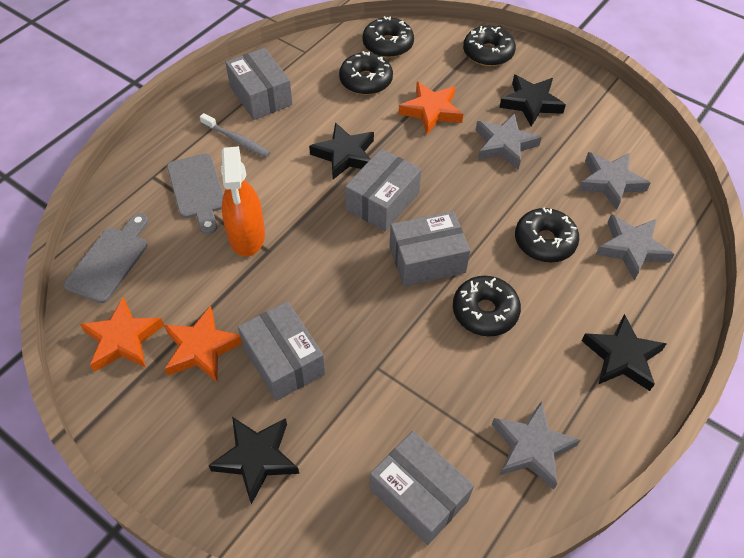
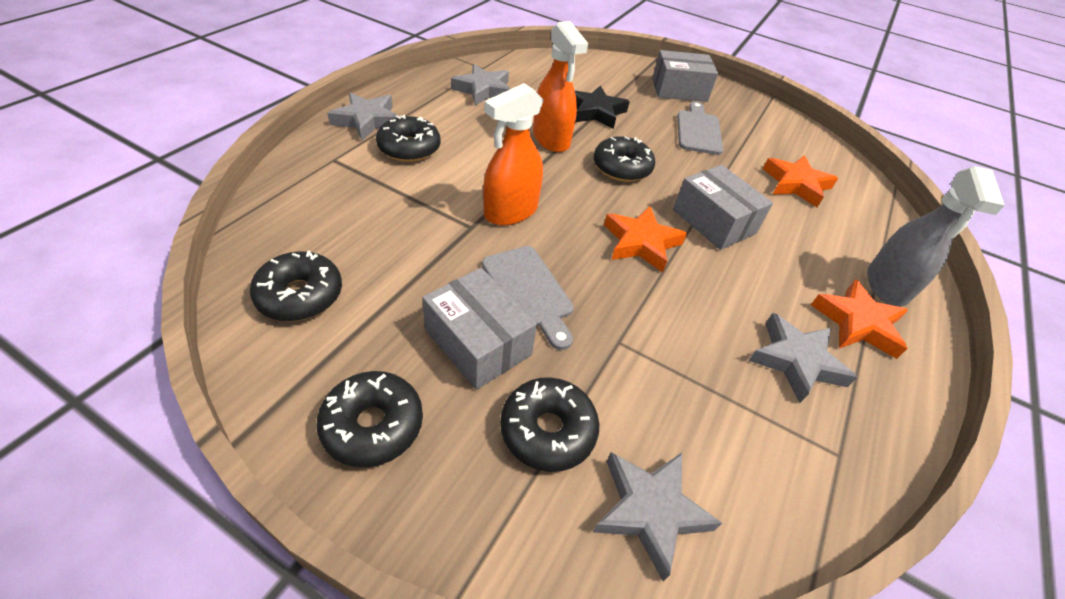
black star: [208,417,299,505] [309,122,374,180] [499,75,566,126] [582,314,667,391] = 4 -> [575,85,630,129] = 1
grey box: [225,48,293,120] [238,301,325,401] [345,148,422,231] [370,431,474,545] [389,211,470,287] = 5 -> [422,268,537,390] [652,50,718,102] [673,165,773,250] = 3
grey spray bottle: none = 0 -> [867,166,1005,307] = 1
grey toothbrush: [200,113,270,158] = 1 -> none = 0
orange spray bottle: [221,146,265,256] = 1 -> [483,83,544,225] [533,21,588,152] = 2

